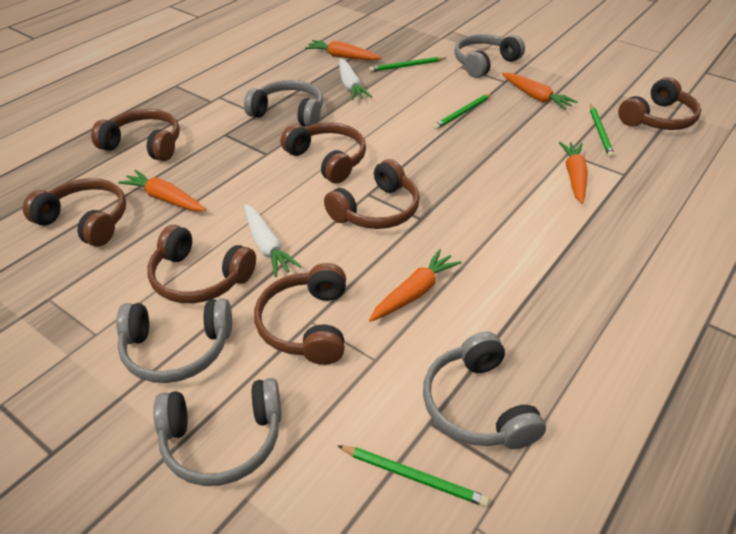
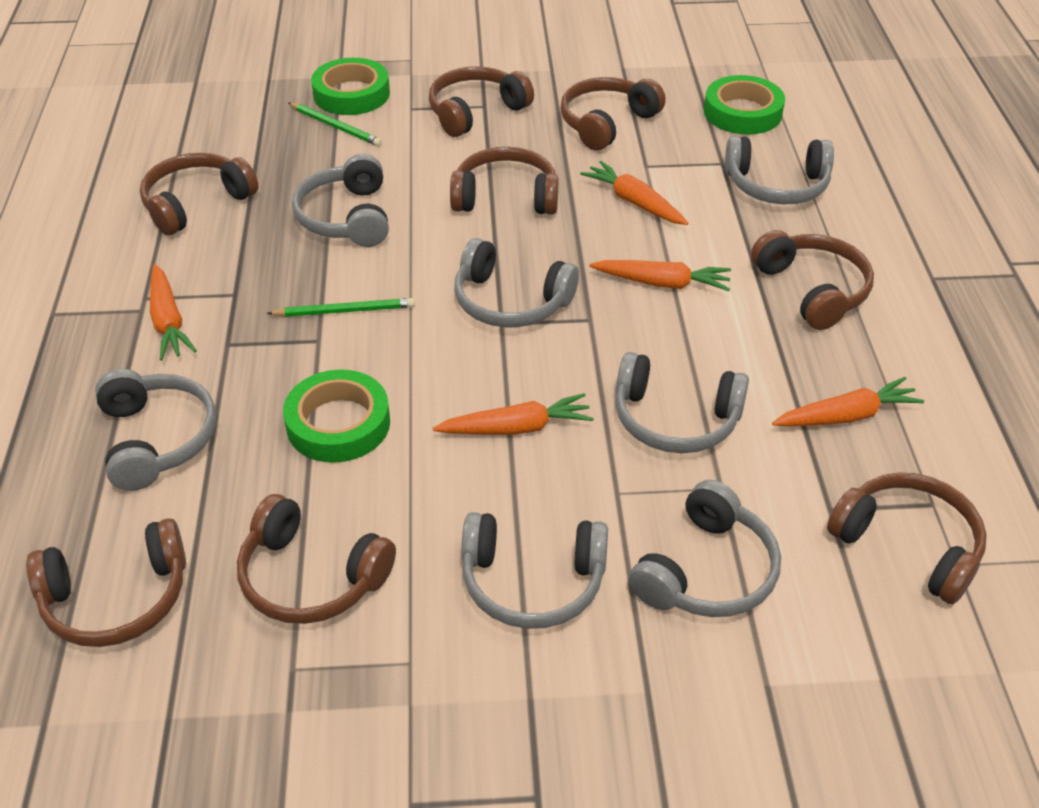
brown headphones: [23,178,126,247] [91,109,180,161] [147,225,256,303] [254,263,346,365] [281,122,366,184] [324,159,420,229] [618,77,701,130] = 7 -> [26,518,186,647] [140,153,258,235] [237,494,396,624] [429,67,534,137] [450,147,559,215] [561,77,666,150] [751,230,874,330] [827,472,987,604] = 8
green pencil: [338,446,489,507] [369,57,446,72] [433,93,492,130] [590,104,614,158] = 4 -> [267,298,415,317] [289,103,382,146] = 2
green tape: none = 0 -> [283,370,390,463] [311,58,390,115] [704,75,785,135] = 3
grey headphones: [116,298,232,383] [153,378,282,486] [244,80,323,127] [423,332,546,449] [454,34,525,78] = 5 -> [95,369,216,491] [292,154,389,247] [454,238,579,327] [461,512,608,629] [615,352,749,453] [629,480,781,617] [725,136,834,204] = 7
white carrot: [244,204,302,277] [339,58,372,101] = 2 -> none = 0

